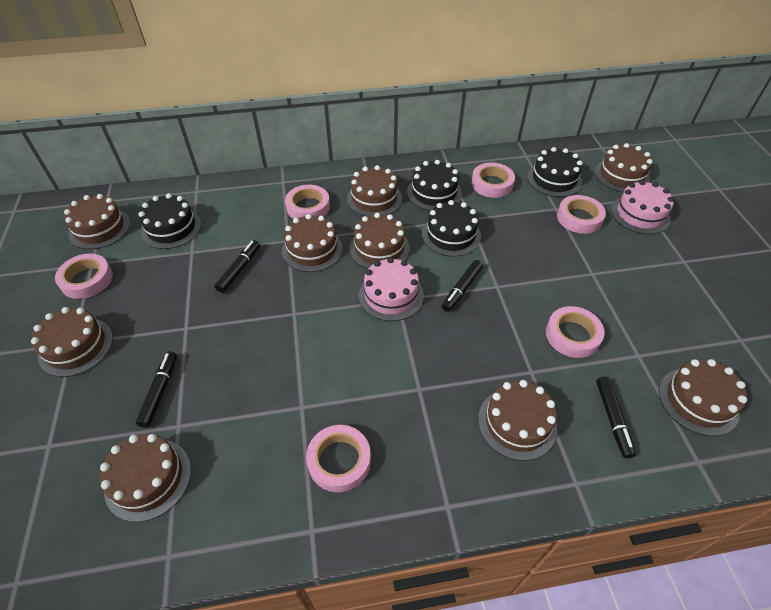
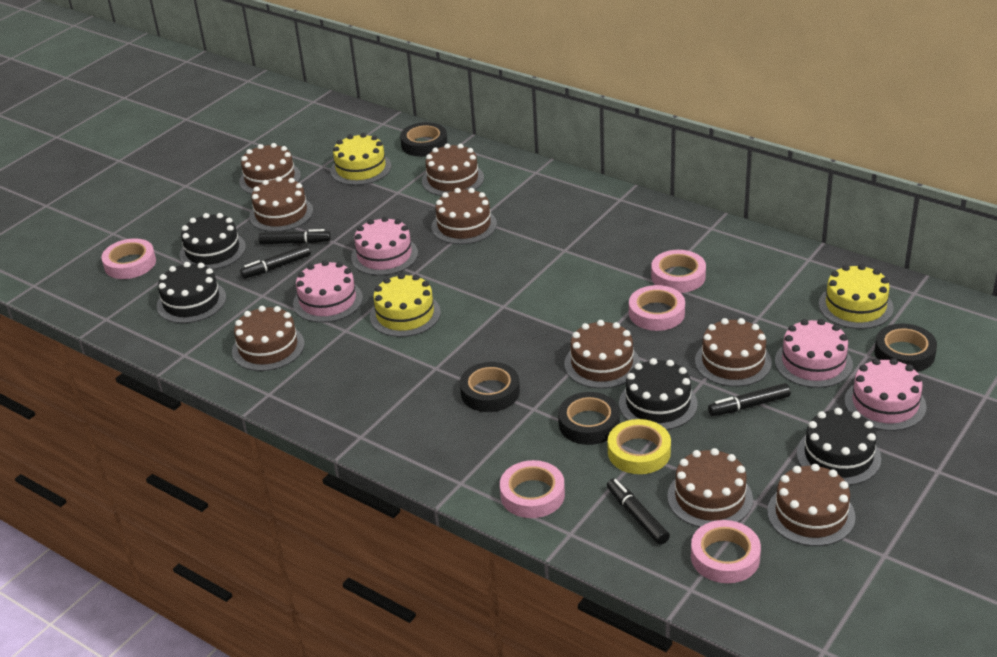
black tape: none = 0 -> [400,122,447,157] [460,362,520,412] [558,392,620,445] [874,324,937,372] = 4
pink cake: [359,257,424,321] [611,180,674,234] = 2 -> [293,260,363,323] [351,216,418,276] [775,319,853,388] [845,358,927,431] = 4
pink tape: [55,254,113,299] [285,185,330,219] [306,425,371,492] [471,163,515,198] [546,306,605,358] [557,195,606,234] = 6 -> [101,238,156,279] [500,460,565,518] [629,285,685,331] [651,250,706,293] [691,520,761,583] = 5
yellow cake: none = 0 -> [330,133,391,185] [370,273,441,337] [819,264,894,329] = 3
yellow tape: none = 0 -> [608,419,671,474] = 1

